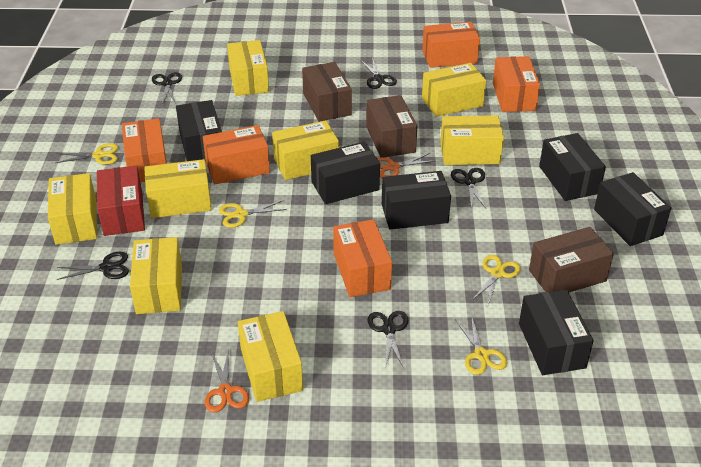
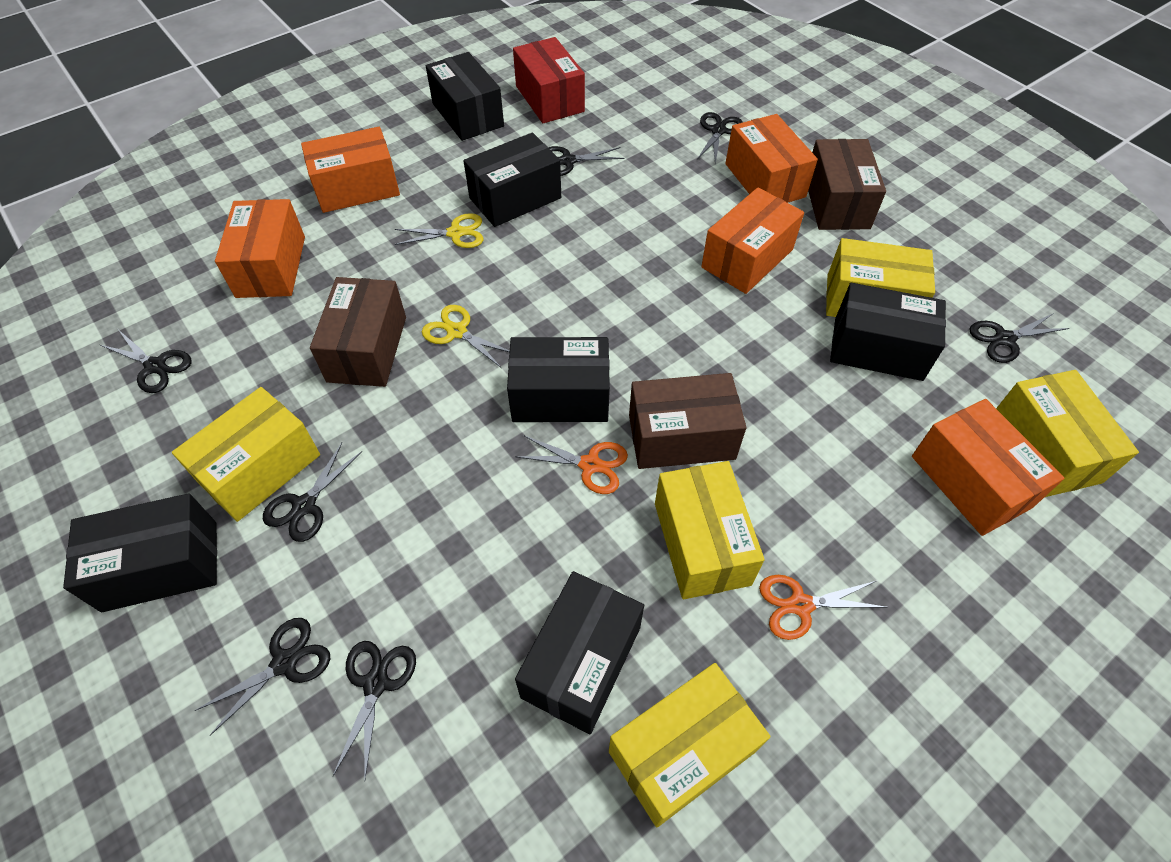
black scissors: [57,252,129,280] [152,72,182,105] [360,57,397,89] [367,311,409,368] [451,168,486,208] = 5 -> [100,330,192,393] [194,618,330,736] [263,443,362,542] [333,641,416,779] [548,146,625,176] [697,112,743,164] [970,313,1070,363] = 7
yellow box: [48,173,97,245] [130,237,182,314] [144,159,212,218] [227,40,269,96] [238,311,303,402] [272,120,339,180] [422,63,486,117] [440,115,504,165] = 8 -> [172,387,320,522] [609,663,770,827] [655,461,765,599] [826,238,935,317] [996,370,1139,497] = 5
yellow scissors: [56,143,118,165] [219,201,287,228] [455,315,507,375] [472,255,521,305] = 4 -> [395,213,483,248] [422,305,510,367] = 2

